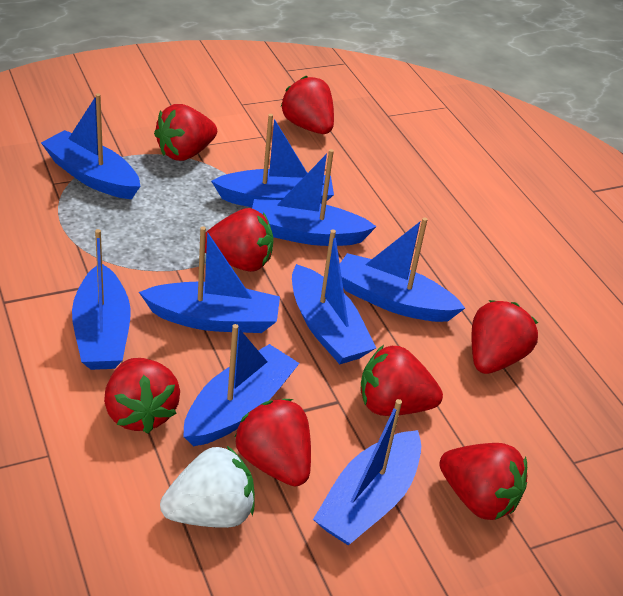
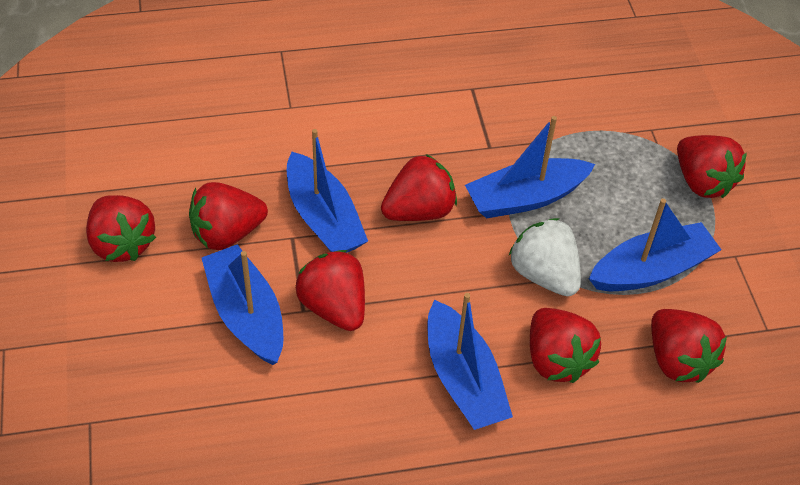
blue boat: [41,93,140,199] [72,229,131,370] [139,226,280,333] [183,324,300,446] [211,114,334,207] [252,149,377,246] [292,229,376,364] [313,399,421,545] [340,217,465,322] = 9 -> [202,244,283,365] [287,129,368,253] [428,293,513,430] [465,116,595,219] [589,199,722,291] = 5
red strawberry: [104,358,180,433] [154,104,217,161] [205,208,273,272] [235,399,311,486] [281,76,334,134] [361,345,443,416] [439,443,527,520] [472,300,538,374] = 8 -> [86,195,156,262] [189,182,268,250] [296,250,365,331] [381,154,457,221] [530,308,601,383] [651,309,727,383] [677,135,747,198] = 7

